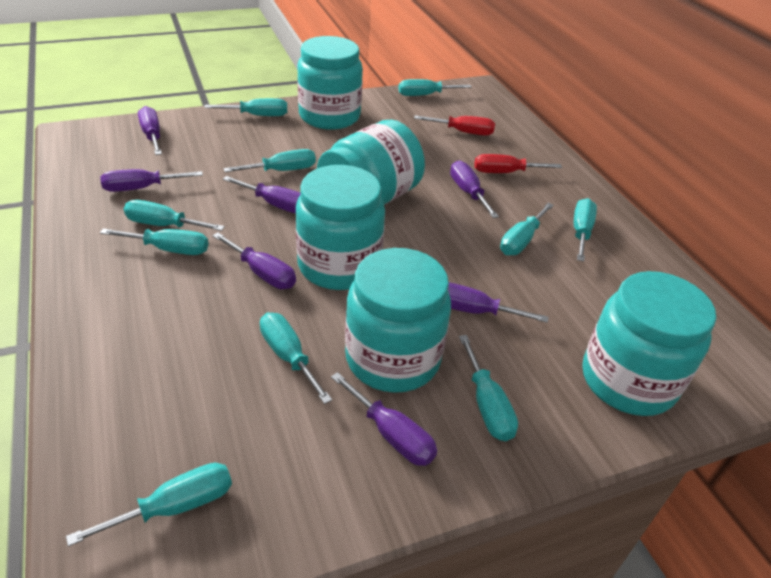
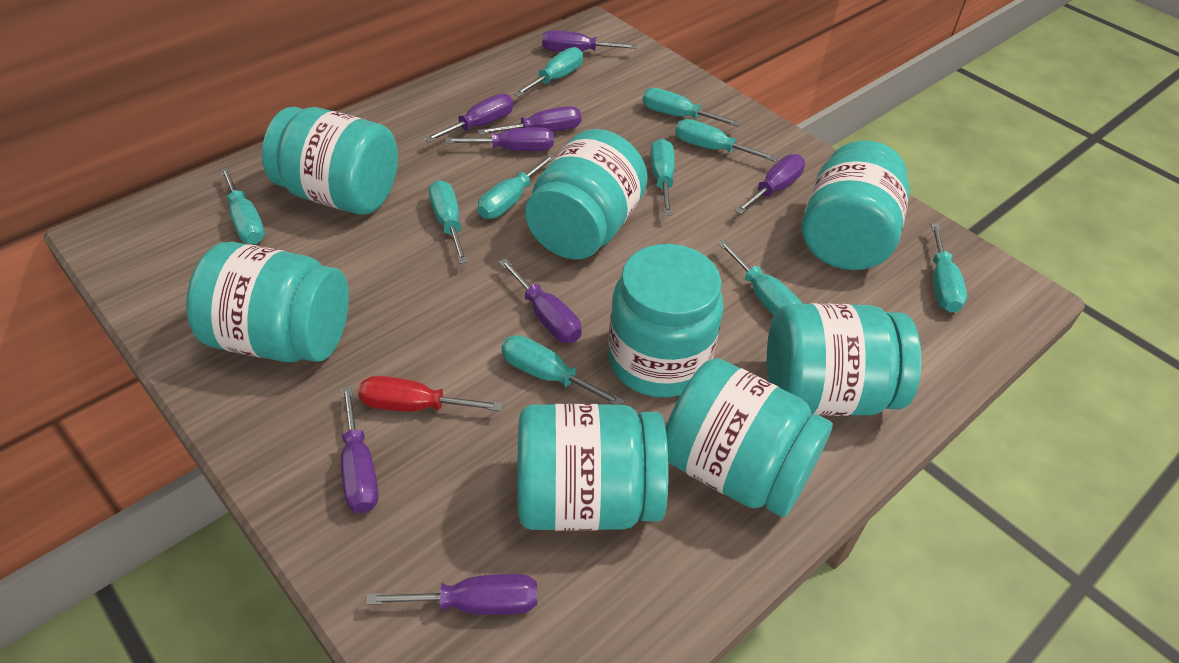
purple screwdriver: [100,169,203,192] [138,106,162,155] [212,232,296,289] [223,176,301,213] [331,372,437,466] [448,282,549,323] [450,160,499,218] = 7 -> [341,386,378,513] [366,574,537,615] [424,94,513,143] [445,127,554,151] [478,106,582,135] [499,258,582,343] [542,30,637,52] [734,154,805,214] = 8
red screwdriver: [414,115,495,136] [474,154,562,173] = 2 -> [358,376,502,412] = 1
turquoise jar: [296,165,385,290] [297,36,363,130] [317,120,425,205] [345,248,451,393] [583,271,716,416] = 5 -> [186,242,349,362] [262,107,398,214] [517,404,669,531] [525,129,648,260] [608,244,724,398] [666,358,833,517] [767,303,921,416] [802,141,910,270] = 8

